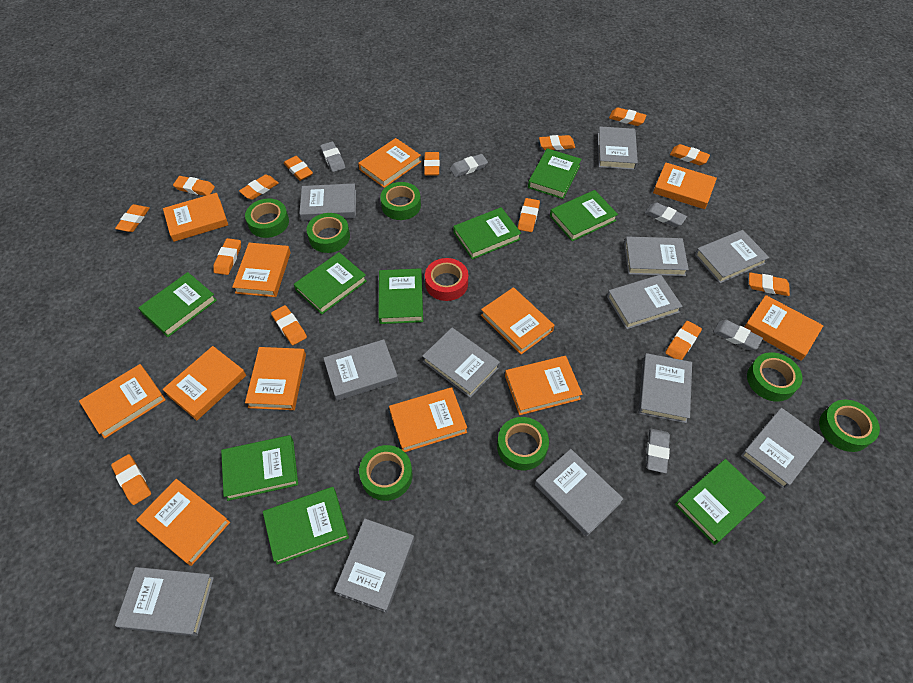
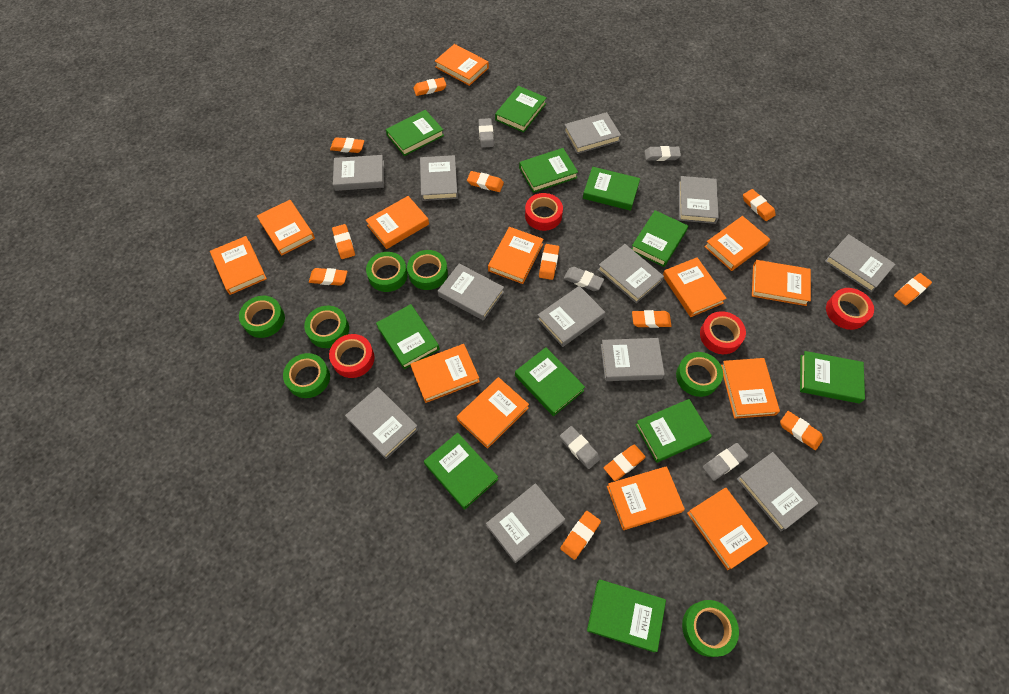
green book: [138,272,217,337] [221,435,298,501] [263,487,349,565] [294,252,367,314] [378,268,423,324] [453,207,521,260] [528,148,582,199] [550,190,618,241] [675,459,766,545] = 9 -> [376,304,439,369] [386,110,444,156] [424,433,498,510] [495,86,547,133] [515,347,585,416] [519,148,578,193] [583,167,640,211] [587,579,666,652] [632,210,688,267] [635,399,712,463] [800,351,865,403] = 11
orange book: [79,364,166,439] [136,479,230,566] [162,346,246,420] [163,193,228,242] [232,243,291,297] [245,347,306,410] [358,138,421,188] [389,387,467,452] [481,287,554,354] [505,356,583,415] [653,162,717,209] [744,295,824,361] = 12 -> [210,236,267,295] [257,200,315,256] [366,196,429,249] [410,344,480,403] [435,44,489,86] [457,377,529,449] [488,227,544,284] [607,466,685,530] [663,257,727,317] [687,487,768,570] [704,216,770,271] [721,358,780,419] [752,260,811,306] = 13
orange eraser: [111,454,151,505] [115,204,150,232] [173,176,215,196] [213,238,241,275] [239,175,279,200] [271,305,307,345] [284,156,313,181] [424,152,440,176] [518,198,540,232] [539,135,575,150] [609,107,647,126] [665,321,702,360] [670,144,710,165] [749,272,790,296] = 14 -> [309,268,347,286] [330,137,365,153] [332,224,355,259] [413,78,446,96] [467,171,504,192] [539,244,559,280] [560,511,601,560] [604,445,646,481] [632,310,672,328] [743,189,776,221] [780,411,823,450] [894,273,932,305] = 12
red tape: [425,258,468,301] = 1 -> [329,334,375,378] [525,193,563,231] [700,311,746,354] [826,288,874,330] = 4

